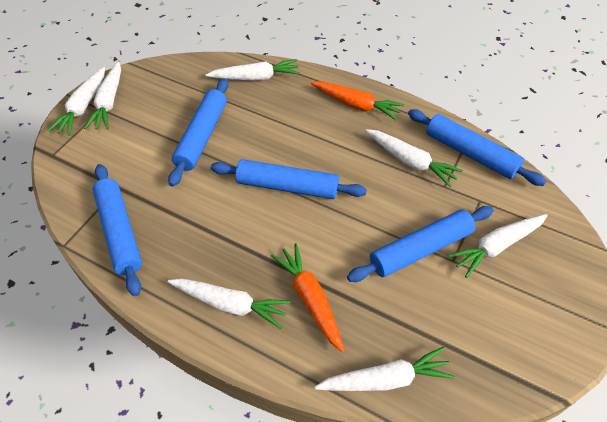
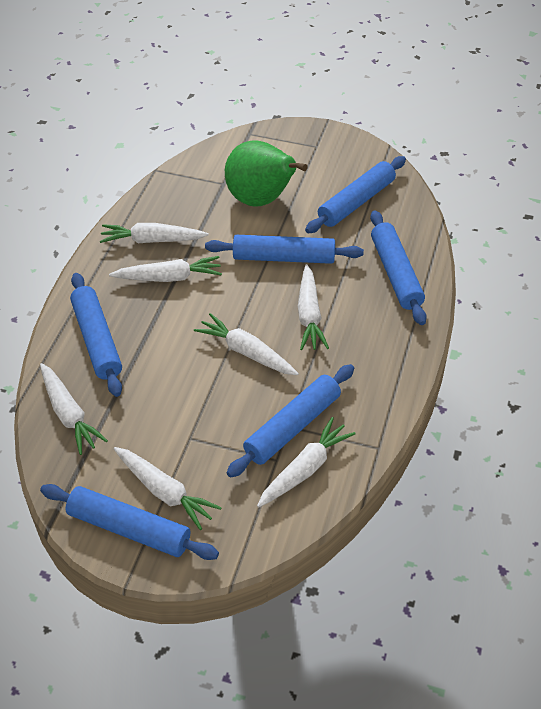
blue rolling pin: [93,164,142,296] [168,79,228,187] [210,159,367,199] [347,206,494,282] [408,109,546,186] = 5 -> [40,484,219,560] [70,273,122,397] [205,235,364,264] [226,364,354,478] [305,156,406,233] [370,210,427,325] = 6
green pear: none = 0 -> [225,140,308,207] = 1
orange carrot: [271,243,344,353] [311,81,404,120] = 2 -> none = 0

